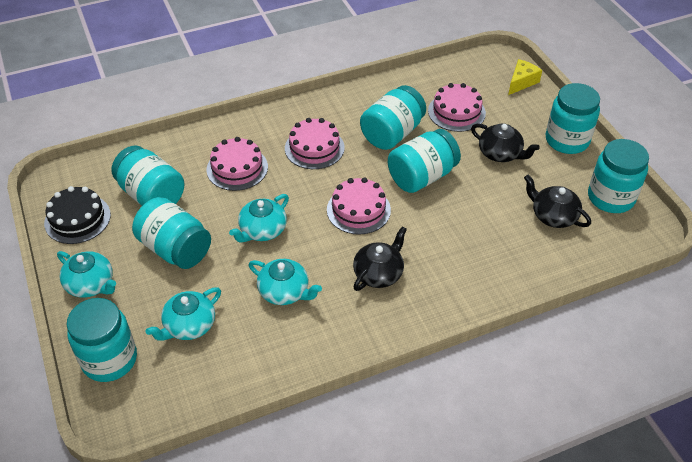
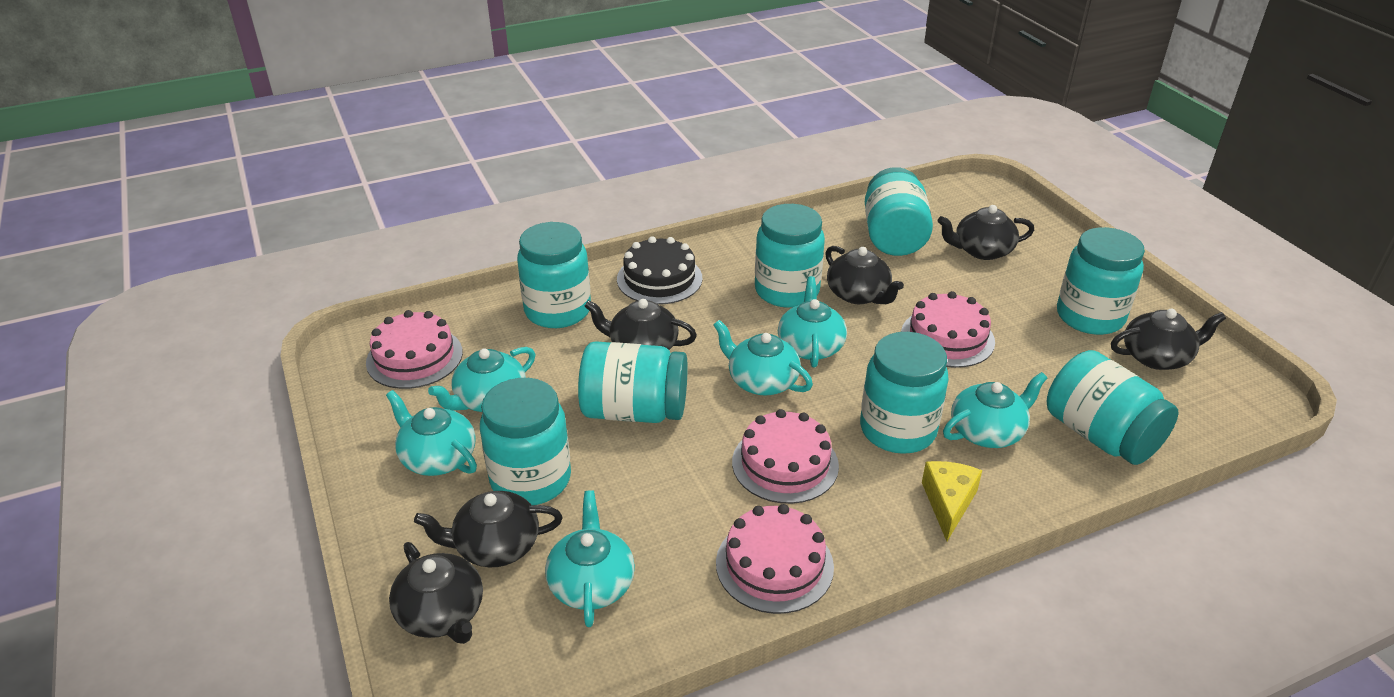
black teapot: [353,226,407,291] [471,123,540,162] [524,175,591,228] = 3 -> [389,542,483,644] [414,491,562,568] [585,299,697,350] [825,246,904,304] [938,205,1034,260] [1111,309,1226,370] = 6
turquoise jar: [67,298,137,382] [111,145,184,206] [132,197,211,269] [360,85,426,150] [388,129,461,193] [546,83,600,154] [588,139,649,213] = 7 -> [480,378,571,505] [517,222,591,328] [578,341,688,423] [755,204,825,308] [860,332,949,454] [865,167,933,256] [1047,350,1179,465] [1057,227,1145,335] = 8
turquoise teapot: [57,251,116,298] [146,288,221,341] [229,194,289,242] [249,259,322,305] = 4 -> [386,390,477,476] [428,347,535,412] [545,490,635,627] [714,320,813,396] [778,276,847,368] [943,372,1048,448] = 6

